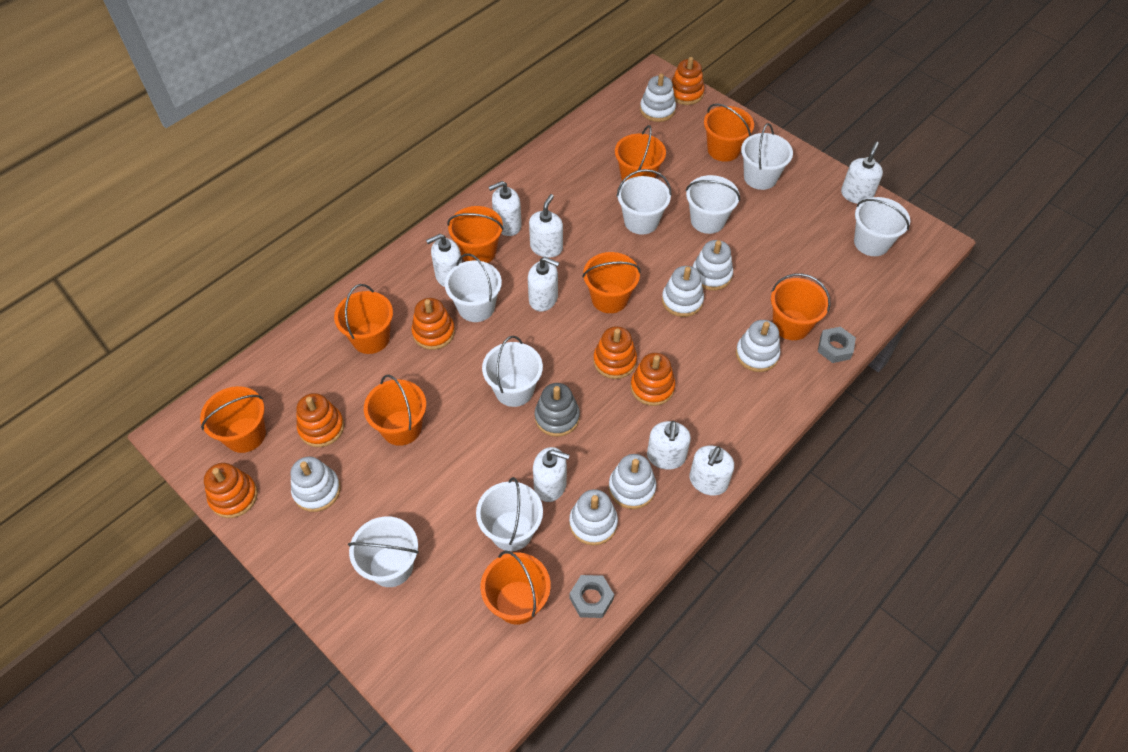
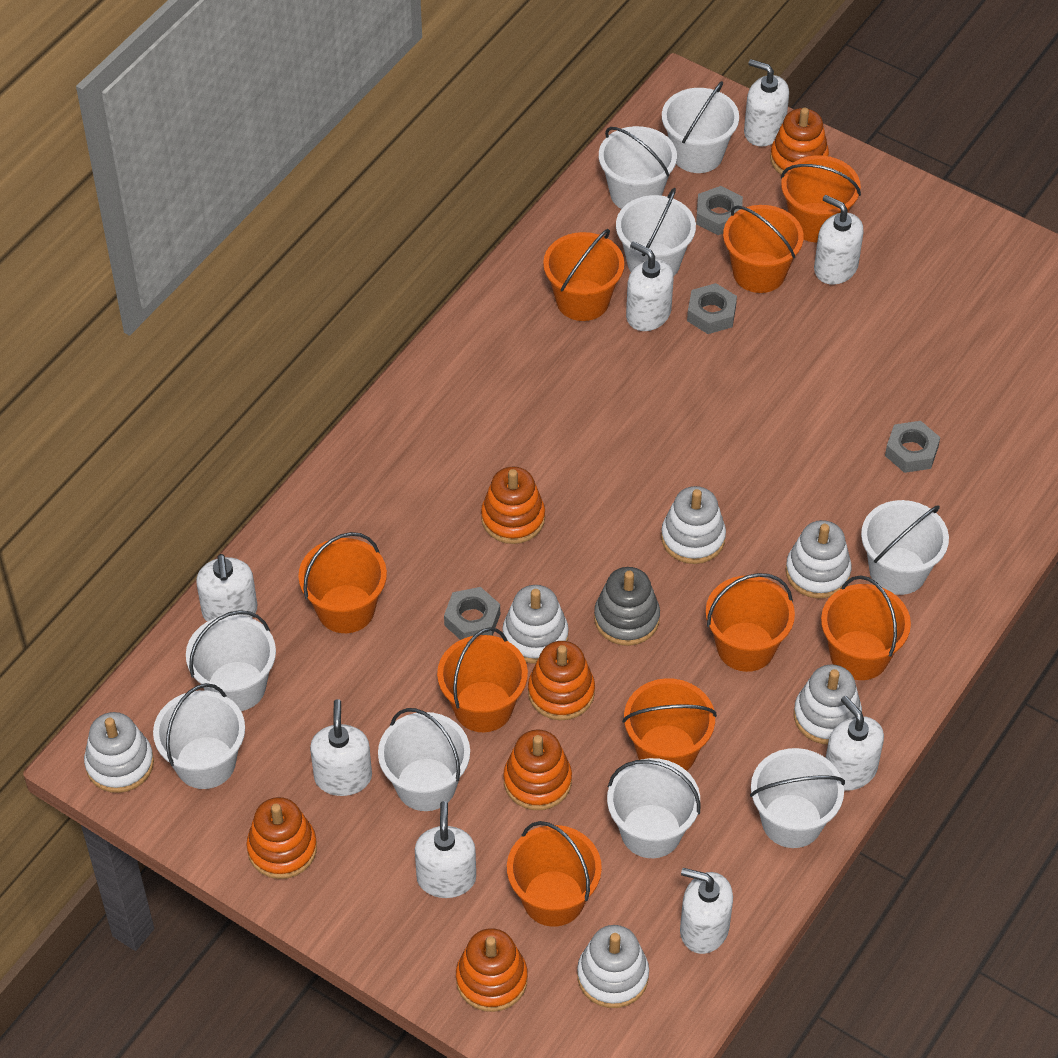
grey nut: [569,575,614,618] [818,327,856,363] = 2 -> [444,587,500,640] [687,283,737,334] [696,186,743,235] [885,421,940,473] = 4
white bucket: [348,516,419,587] [445,253,502,322] [476,477,543,551] [482,336,543,407] [616,169,672,235] [686,175,740,234] [741,123,793,190] [854,197,910,256] = 8 -> [153,683,245,789] [186,610,276,711] [378,708,470,811] [599,126,677,209] [607,758,700,858] [616,188,696,277] [662,81,739,173] [750,748,845,848] [861,500,949,595] = 9
white stacking toy: [291,457,341,512] [569,489,618,545] [609,454,656,509] [640,73,676,122] [662,266,704,317] [693,240,733,291] [736,320,781,372] = 7 -> [84,712,154,793] [502,585,569,664] [577,925,649,1008] [661,486,726,564] [786,520,852,598] [794,664,862,744] = 6

